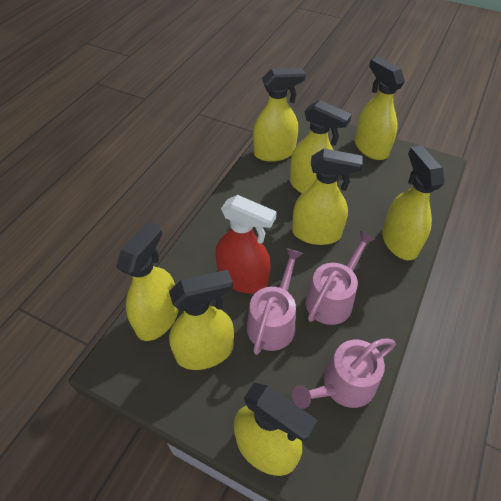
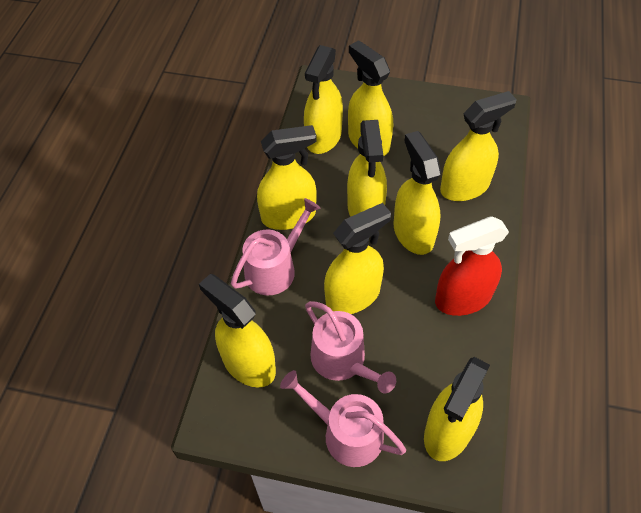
yellow spray bottle: [116,221,179,341] [169,270,234,370] [234,383,318,476] [253,68,305,162] [290,100,352,193] [292,148,363,245] [355,57,405,160] [382,145,444,260] = 8 -> [199,274,276,388] [257,125,317,230] [304,45,343,154] [324,203,391,314] [347,120,387,217] [348,40,393,156] [394,131,441,255] [424,357,490,461] [440,91,517,201] = 9

